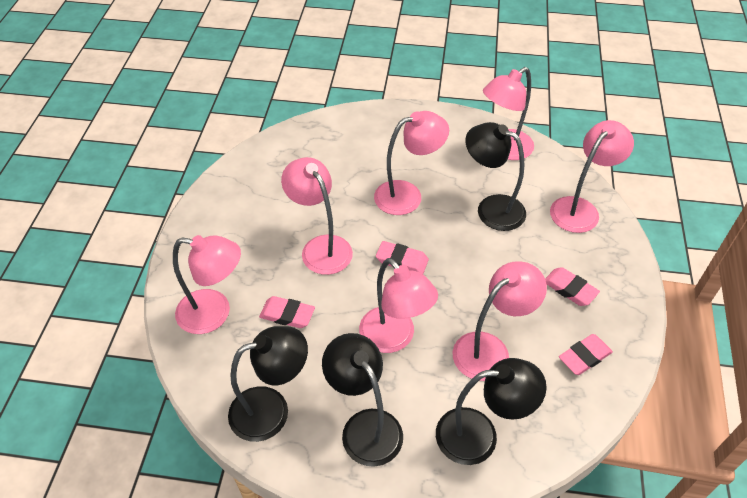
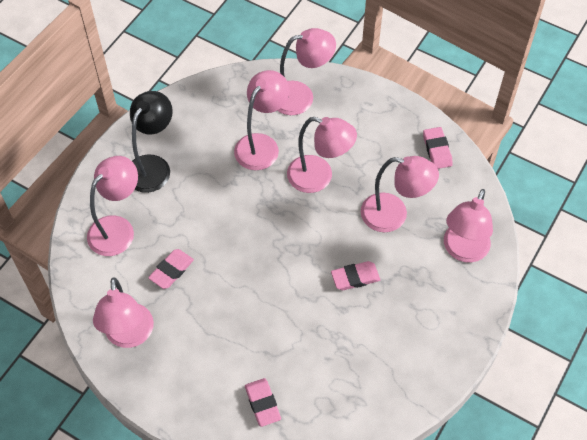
black lamp: [228,326,308,442] [322,333,403,467] [436,358,547,465] [466,122,526,231] = 4 -> [130,91,173,193] = 1

